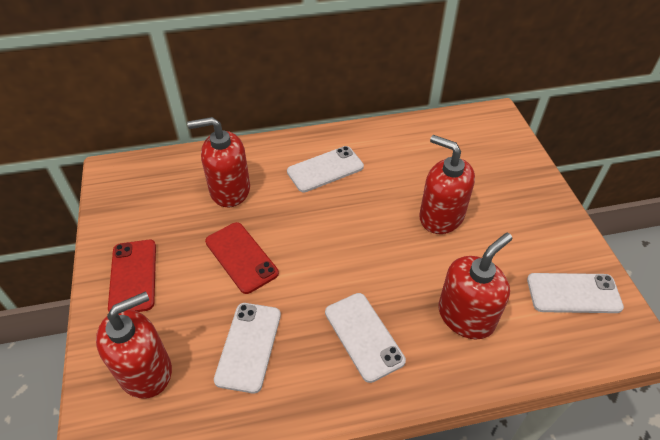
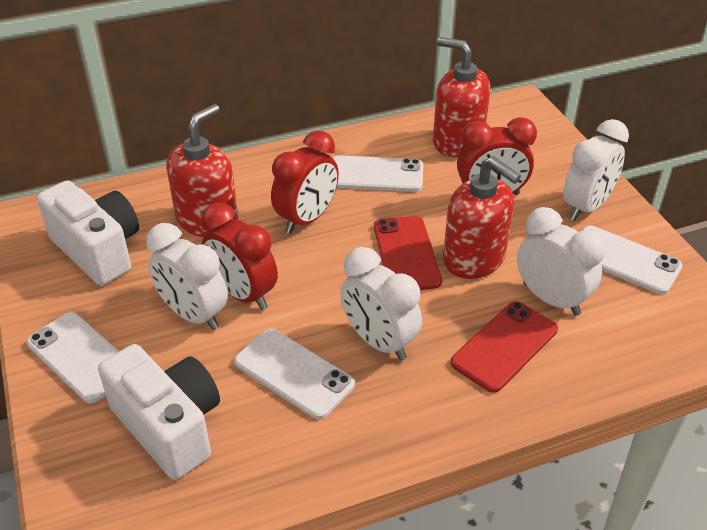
red clock: none = 0 -> [201,203,278,310] [271,130,339,234] [457,117,537,195] = 3
red soap dispenser: [96,291,172,399] [187,117,250,207] [419,135,475,234] [438,233,512,339] = 4 -> [166,104,238,237] [433,37,490,157] [443,156,521,279] = 3
white camera: none = 0 -> [37,181,139,285] [98,344,220,480] = 2
white clock: none = 0 -> [146,223,228,330] [340,247,422,361] [517,207,606,316] [563,119,629,221] = 4

